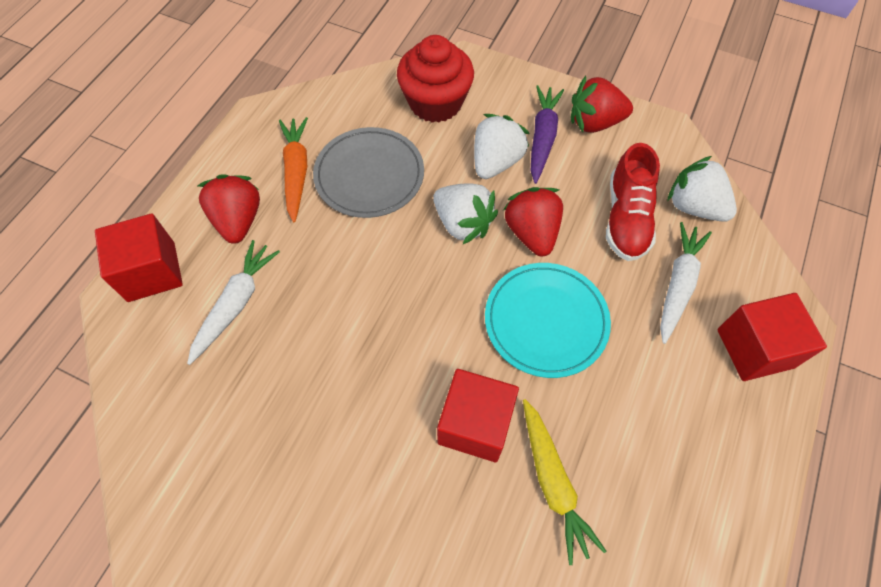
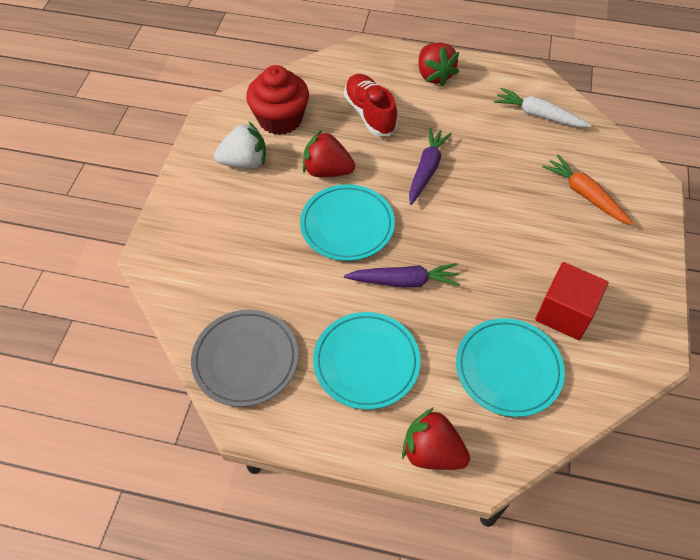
purple carrot: [531,85,564,184] = 1 -> [344,263,460,288] [409,127,452,205] = 2
red cube: [95,214,183,302] [437,369,519,462] [717,293,827,381] = 3 -> [535,262,608,340] = 1
turquoise plate: [485,263,611,378] = 1 -> [300,184,395,261] [313,312,420,410] [456,318,565,417] = 3
white carrot: [187,240,280,365] [660,222,712,344] = 2 -> [494,88,592,127] = 1
white strawberry: [433,183,498,244] [474,114,530,179] [667,156,737,222] = 3 -> [214,122,266,169] = 1
yellow carrot: [523,399,606,565] = 1 -> none = 0

